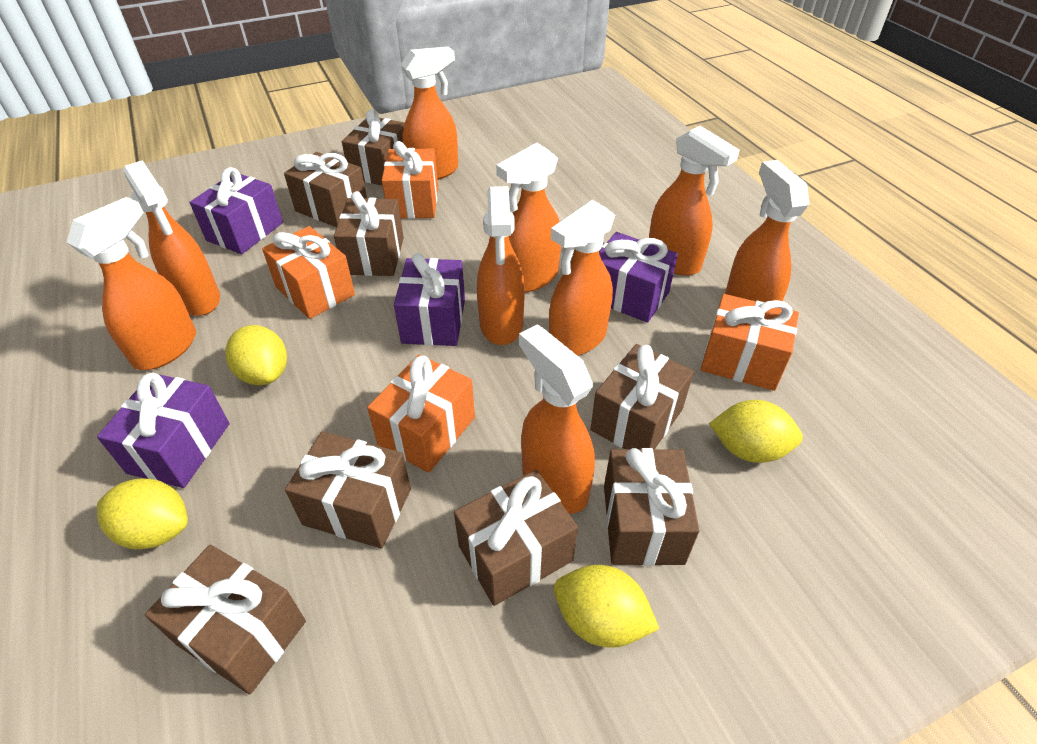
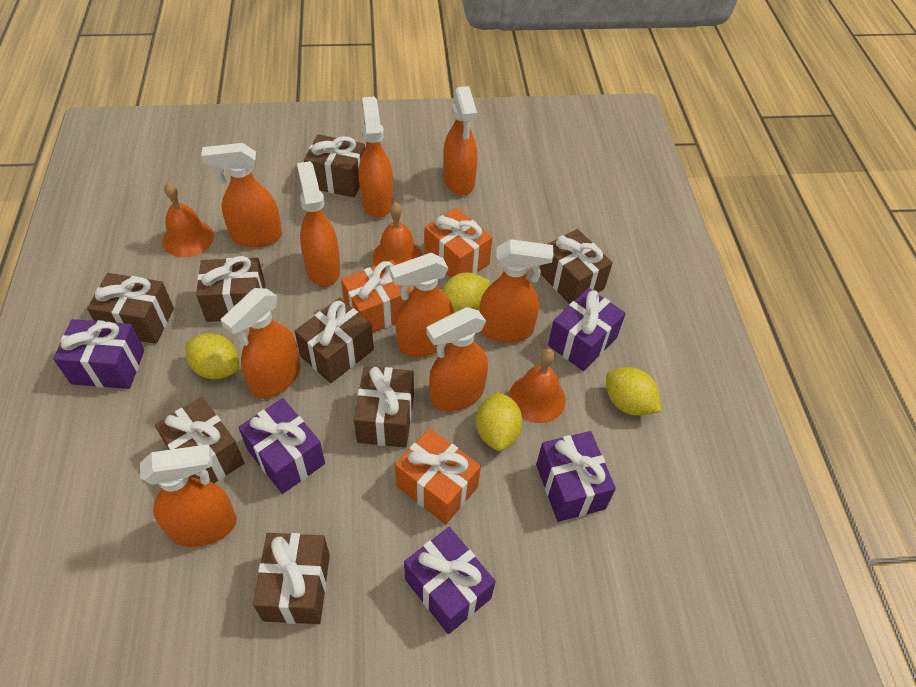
orange bell: none = 0 -> [162,182,214,257] [373,202,423,266] [509,349,566,423] = 3
orange gift: [262,226,355,319] [367,354,475,473] [382,141,438,219] [701,294,799,391] = 4 -> [341,260,413,333] [395,428,481,524] [424,208,492,278] = 3
purple gift: [97,372,229,488] [190,167,283,254] [394,253,465,346] [599,232,678,323] = 4 -> [53,319,145,389] [238,398,325,494] [404,527,496,634] [536,431,616,522] [548,288,626,371] = 5

